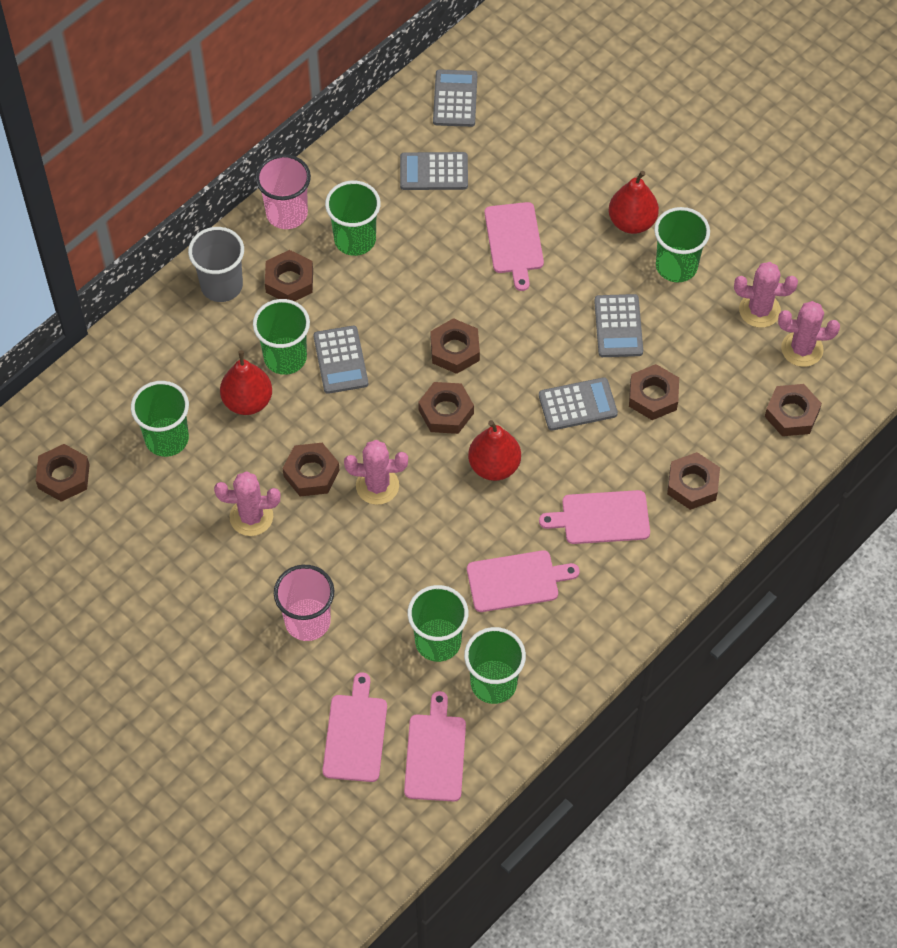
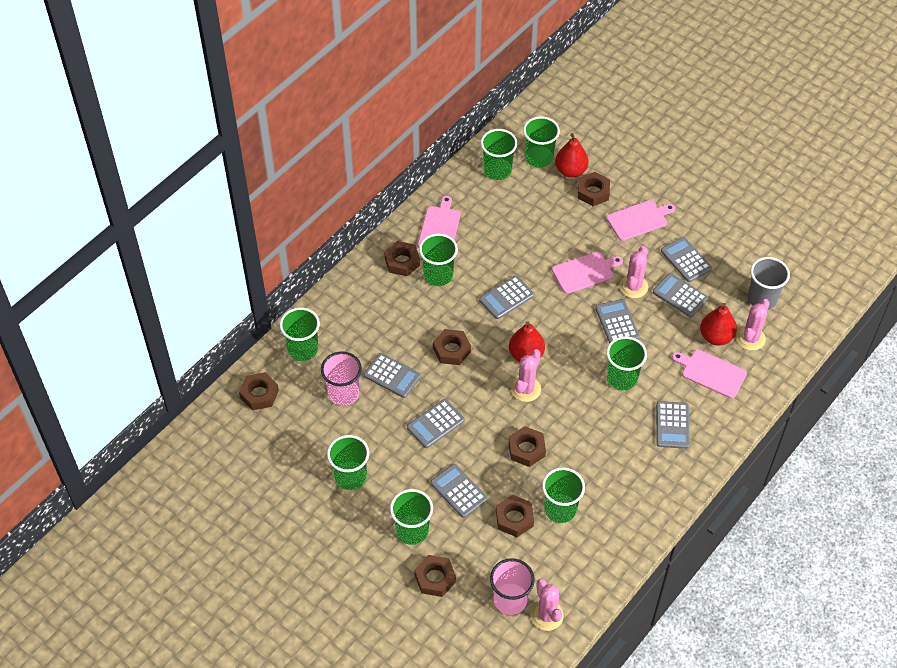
brown nut: [36,444,90,502] [265,250,313,301] [282,443,340,496] [418,382,474,434] [431,318,480,374] [629,364,679,420] [667,452,720,510] [765,384,822,436] = 8 -> [239,372,279,410] [384,241,420,276] [414,555,456,597] [433,329,471,365] [496,495,534,537] [508,426,546,467] [578,172,610,206] = 7
green cup: [131,381,189,457] [253,299,310,375] [325,181,381,256] [408,585,468,662] [464,627,526,704] [654,207,710,282] = 6 -> [280,307,320,361] [327,435,369,490] [390,489,433,545] [419,233,458,286] [481,129,517,180] [523,116,560,168] [542,467,585,523] [606,336,647,390] = 8
grey calculator: [313,326,368,394] [400,152,468,190] [433,70,477,127] [539,377,618,431] [594,294,643,357] = 5 -> [364,353,421,398] [407,399,465,448] [431,464,488,518] [479,275,534,319] [595,299,639,344] [653,273,708,317] [656,401,690,449] [661,237,712,282] = 8
pink cutting board: [323,672,387,782] [404,691,466,802] [467,550,579,612] [484,202,544,291] [539,490,650,544] = 5 -> [418,196,461,248] [552,252,623,294] [606,200,675,241] [672,349,747,398] = 4

